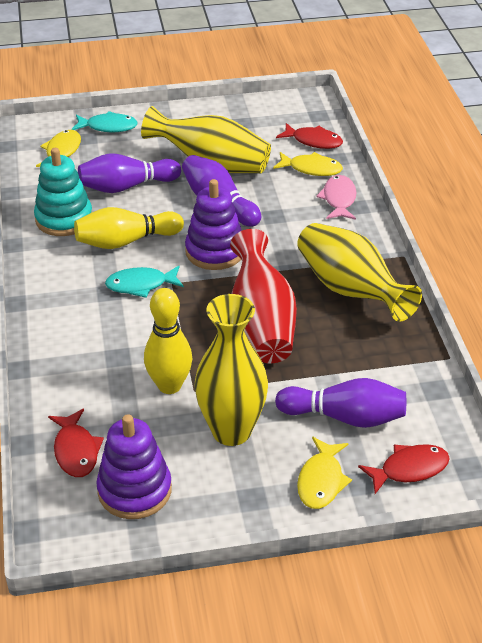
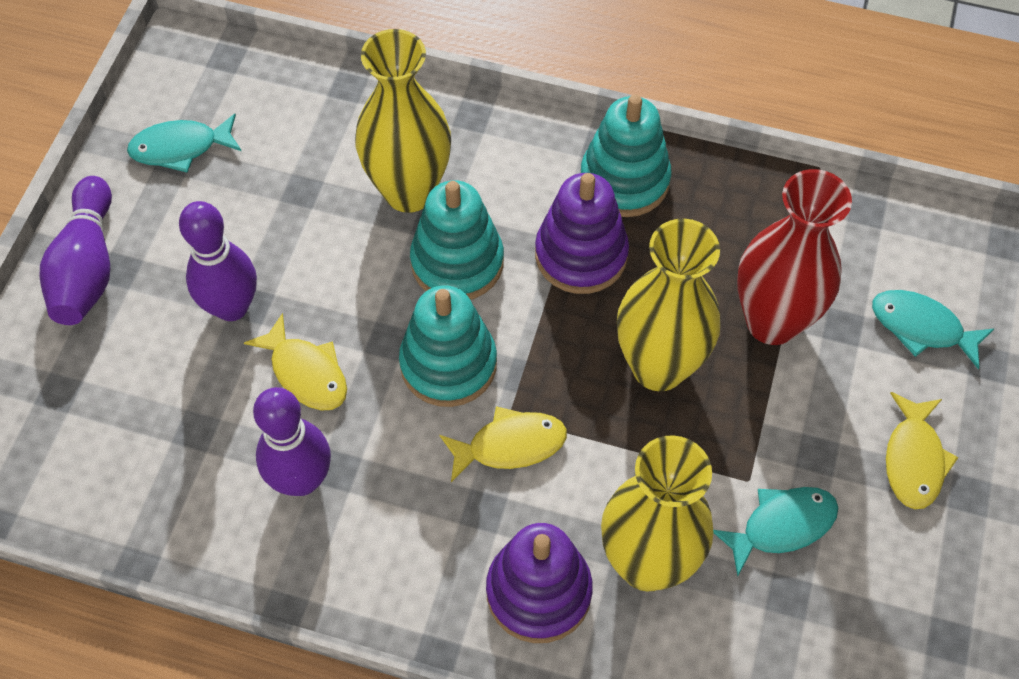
pink fish: [316,175,357,220] = 1 -> none = 0
red fish: [48,409,104,477] [276,123,343,149] [358,444,450,494] = 3 -> none = 0
turquoise fish: [71,111,138,132] [105,266,184,298] = 2 -> [127,114,241,173] [713,487,838,576] [872,290,994,369] = 3
turquoise stacking toy: [34,148,92,236] = 1 -> [399,285,497,407] [410,180,504,300] [581,94,672,217] = 3
yellow bowling pin: [74,207,184,249] [144,288,192,394] = 2 -> none = 0

